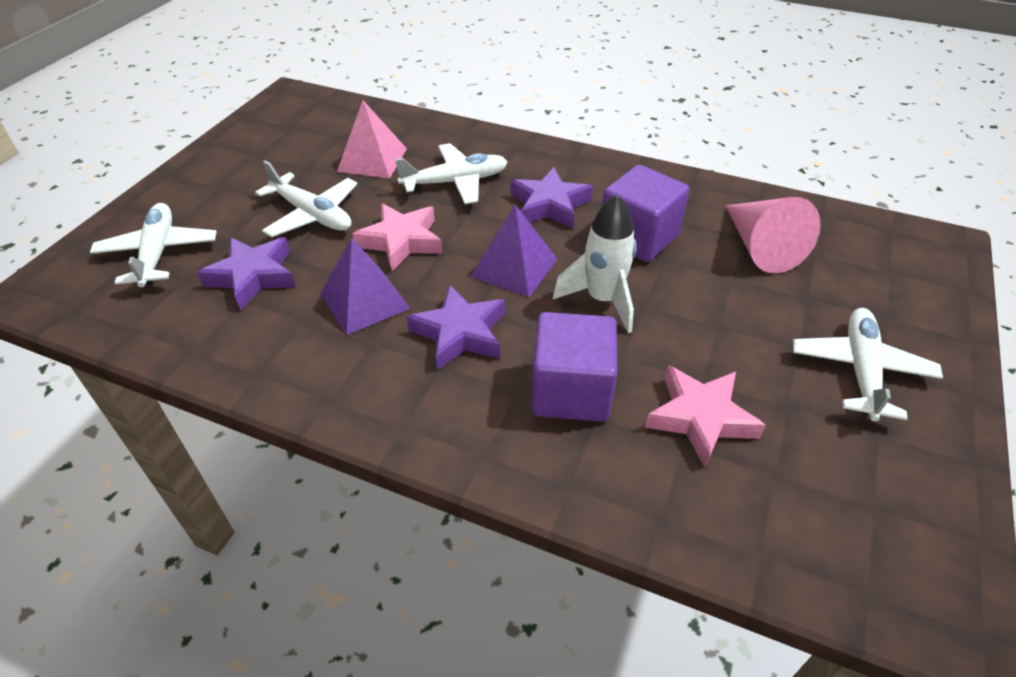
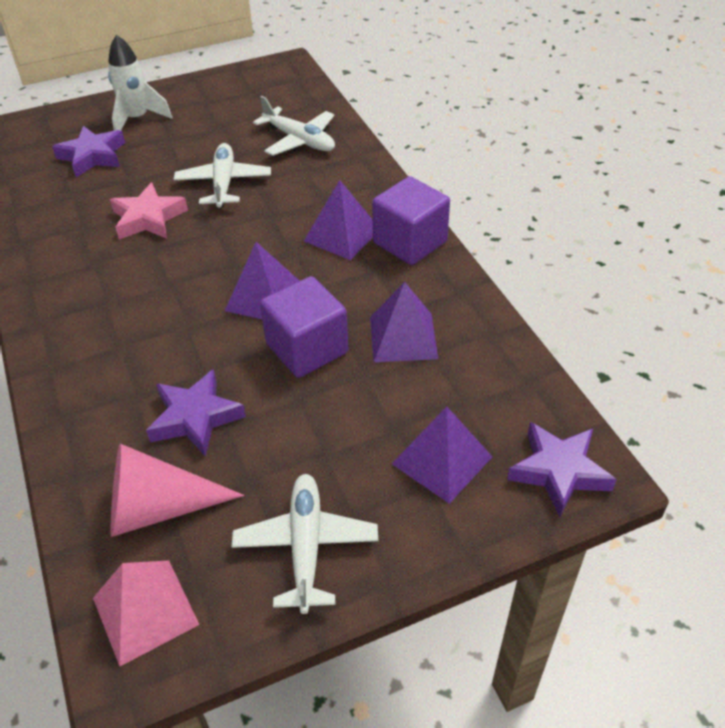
pink star: [353,203,442,271] [645,365,766,467] = 2 -> [110,182,188,240] = 1
purple pyramid: [320,238,411,335] [470,205,557,298] = 2 -> [225,242,300,319] [304,180,373,260] [370,282,438,362] [392,407,492,504] = 4
white plane: [90,203,217,287] [255,161,357,237] [395,143,508,204] [793,308,943,421] = 4 -> [174,143,271,208] [232,474,378,614] [253,96,335,156] = 3

